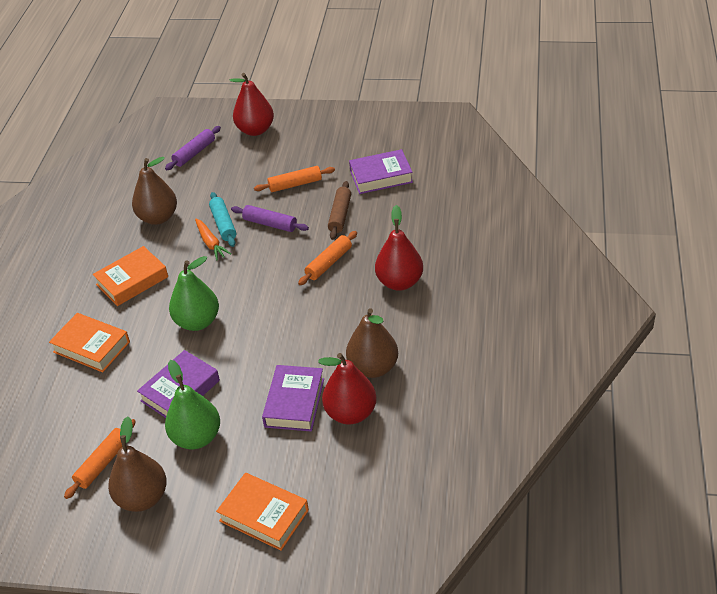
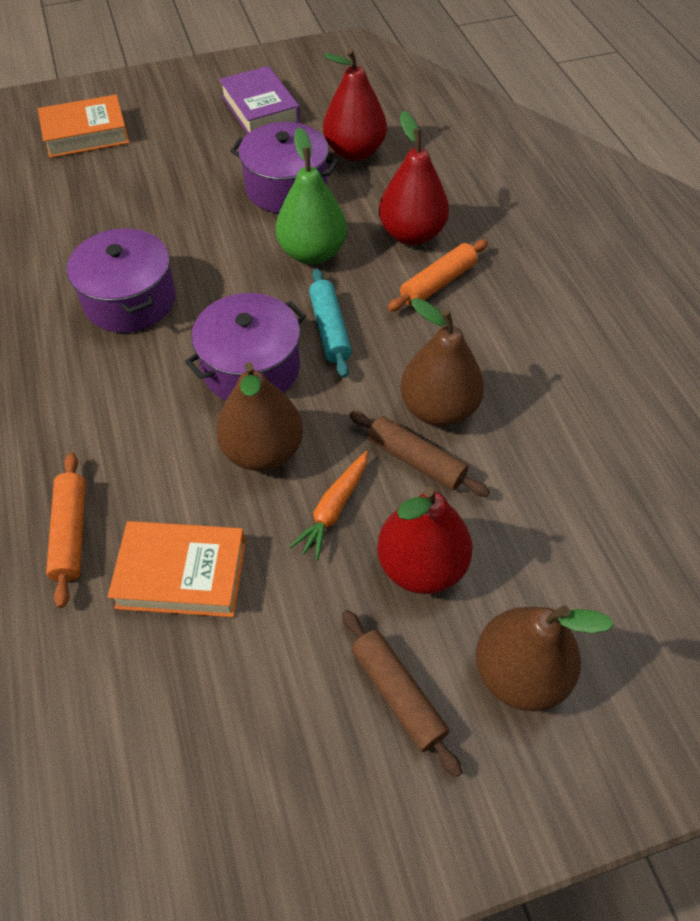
brown rolling pin: [328,181,351,240] = 1 -> [342,610,462,777] [349,411,490,497] = 2
green pear: [165,360,220,449] [169,256,219,331] = 2 -> [276,128,347,264] = 1
orange book: [49,313,130,372] [93,246,168,306] [216,473,309,551] = 3 -> [38,95,129,158] [108,521,246,617] = 2
orange rolling pin: [64,419,136,499] [254,166,335,192] [298,231,357,285] = 3 -> [46,453,86,608] [387,239,488,311] = 2
purple book: [137,350,220,418] [262,365,324,432] [349,149,413,194] = 3 -> [219,66,300,134] = 1
purple pot: none = 0 -> [67,228,175,333] [185,293,306,401] [230,122,338,213] = 3
purple rolling pin: [165,126,221,170] [231,205,309,232] = 2 -> none = 0

